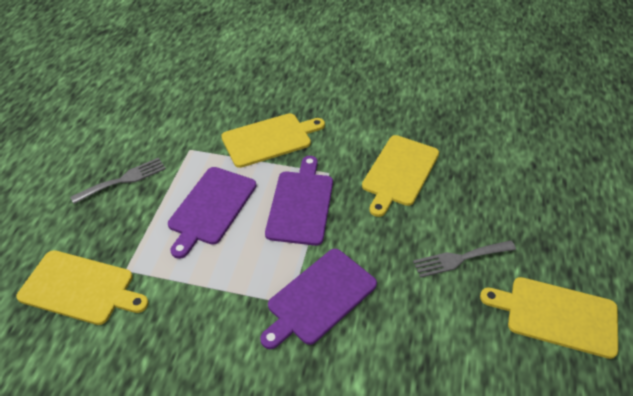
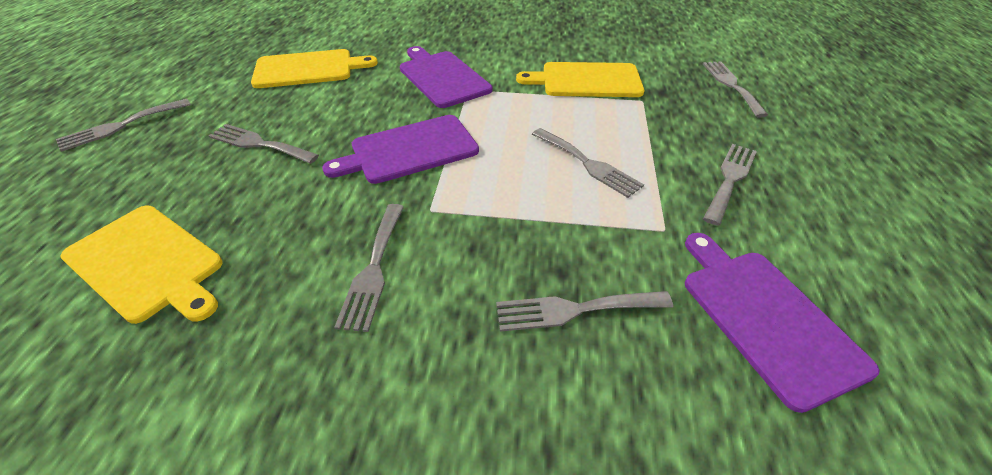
grey fork: [70,158,166,204] [413,240,516,278] = 2 -> [56,99,191,152] [209,124,319,164] [334,204,404,332] [496,291,673,332] [532,128,644,198] [703,61,768,118] [703,144,757,226] = 7
yellow cutting board: [16,250,149,325] [221,113,325,168] [362,135,439,217] [480,277,618,359] = 4 -> [60,206,223,324] [251,49,378,88] [516,62,644,97] = 3

